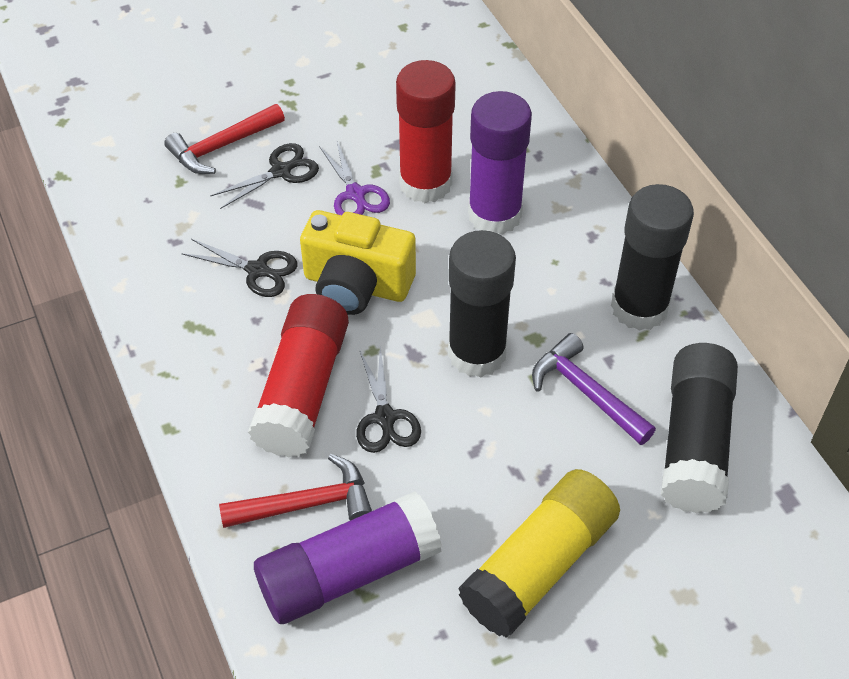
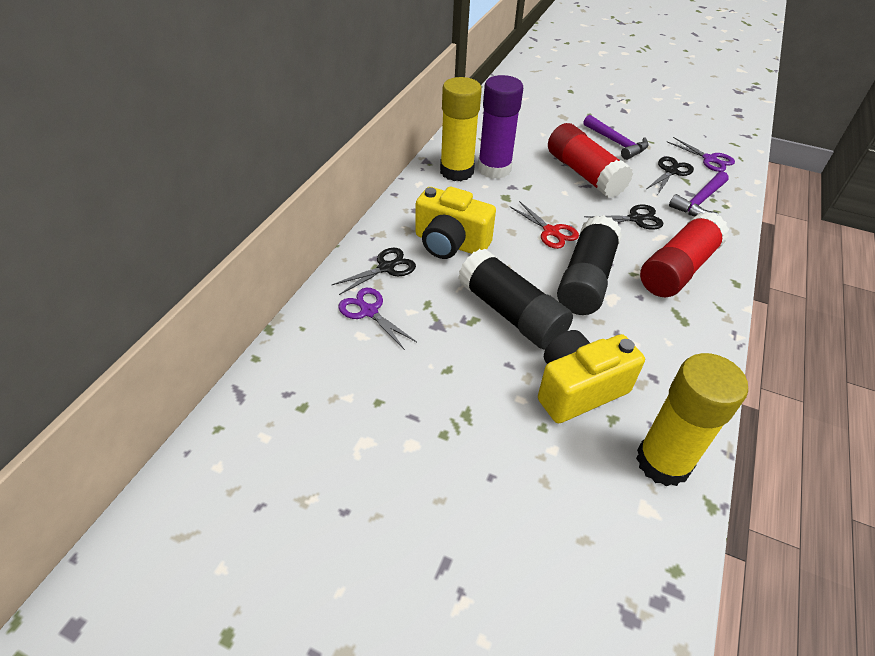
black glue stick: [448,230,516,377] [611,184,694,331] [661,343,738,513] = 3 -> [458,249,573,350] [557,215,622,315] = 2
purple glue stick: [254,491,442,624] [468,91,532,235] = 2 -> [478,75,523,179] = 1
purple hammer: [532,333,656,445] = 1 -> [584,115,648,160] [669,171,729,217] = 2
purple scissors: [319,139,390,215] = 1 -> [338,288,417,350] [667,137,735,172] = 2
red hammer: [164,104,285,174] [219,454,372,528] = 2 -> none = 0
red scissors: none = 0 -> [510,201,579,249] = 1
yellow camera: [300,210,416,315] = 1 -> [416,187,496,259] [538,330,645,423] = 2
yellow glue stick: [458,469,620,638] = 1 -> [440,77,482,181] [636,353,748,486] = 2

